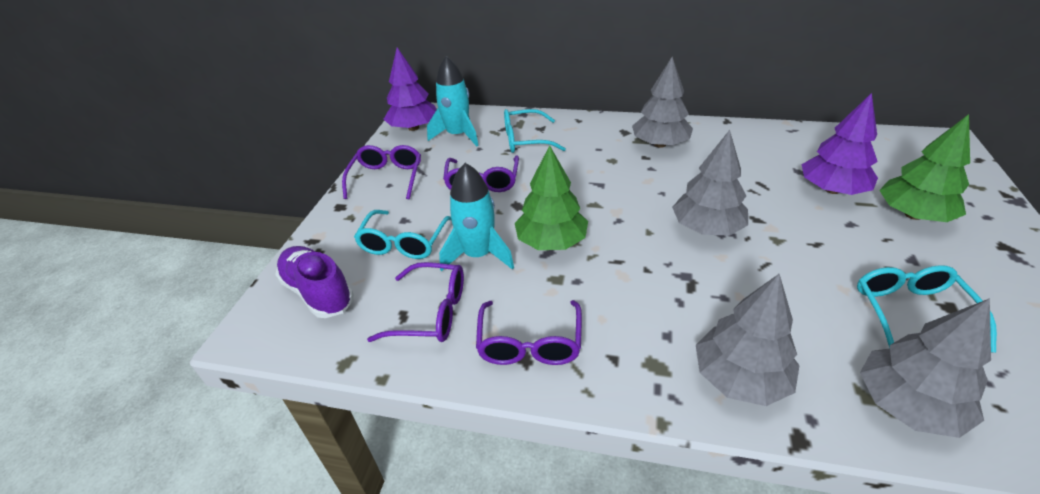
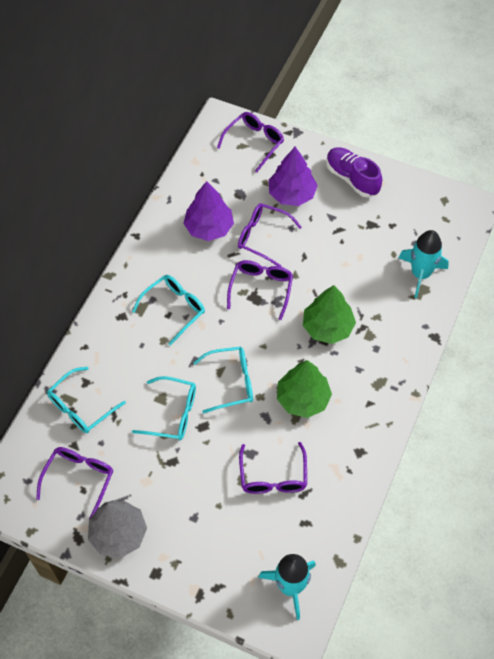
grey tree: [632,57,693,148] [672,130,748,236] [696,274,800,406] [860,298,991,438] = 4 -> [88,500,147,558] = 1
purple glasses: [342,145,421,199] [367,262,464,342] [443,156,519,192] [476,300,582,365] = 4 -> [36,447,114,519] [217,112,284,173] [227,260,293,320] [238,203,302,267] [239,442,307,494] = 5
turquoise glasses: [354,210,451,259] [504,109,566,153] [857,265,997,353] = 3 -> [47,367,126,433] [132,275,205,346] [132,376,196,440] [193,347,253,414] = 4

